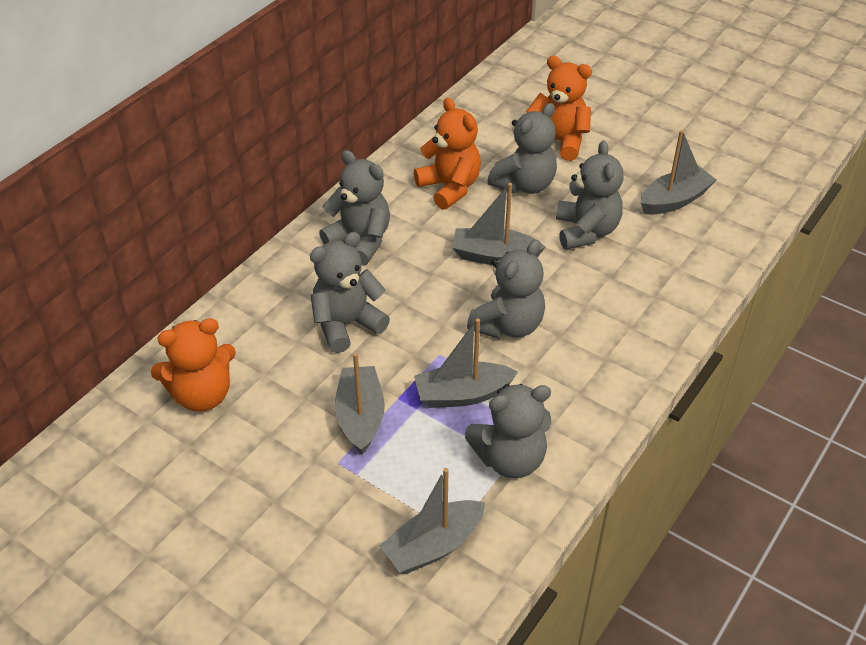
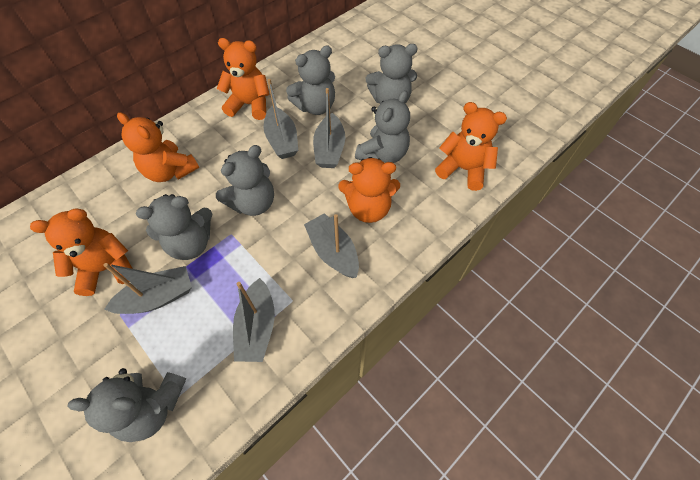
orange teddy bear: [151,318,236,411] [414,98,481,210] [526,56,592,161] = 3 -> [30,208,133,296] [117,112,199,182] [217,38,270,120] [338,157,400,223] [435,102,507,191] = 5

